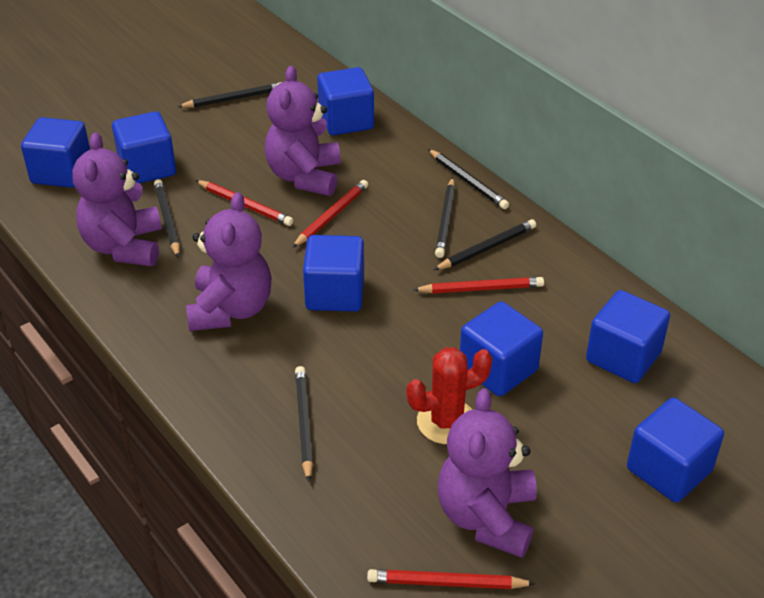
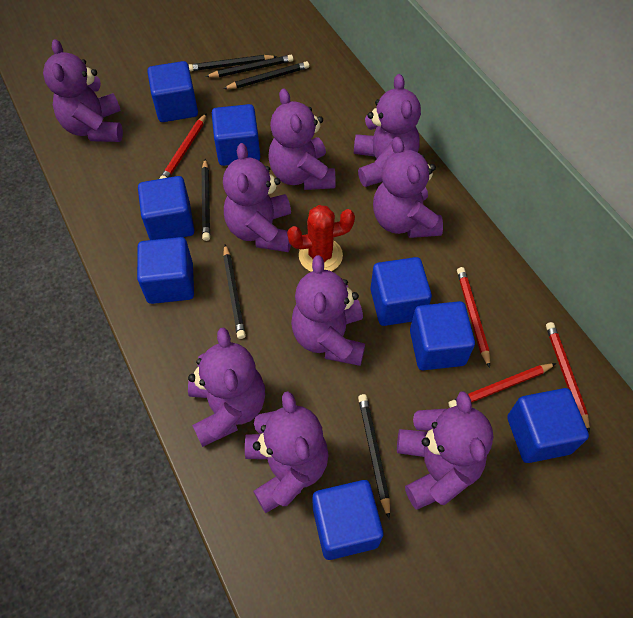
blue cube: [21,117,90,188] [112,111,176,183] [303,235,364,312] [317,67,374,135] [460,301,543,396] [586,290,670,383] [627,398,724,502] = 7 -> [137,237,194,304] [138,176,194,240] [147,61,198,122] [212,104,260,166] [313,480,383,560] [370,257,432,326] [410,301,475,370] [507,388,589,463] = 8
purple teddy bear: [72,132,162,266] [186,192,271,331] [265,66,341,196] [438,388,537,558] = 4 -> [43,39,123,142] [188,328,265,447] [223,143,291,252] [245,391,329,513] [268,89,336,190] [291,255,365,366] [354,74,421,187] [373,137,443,238] [397,391,493,510] = 9

